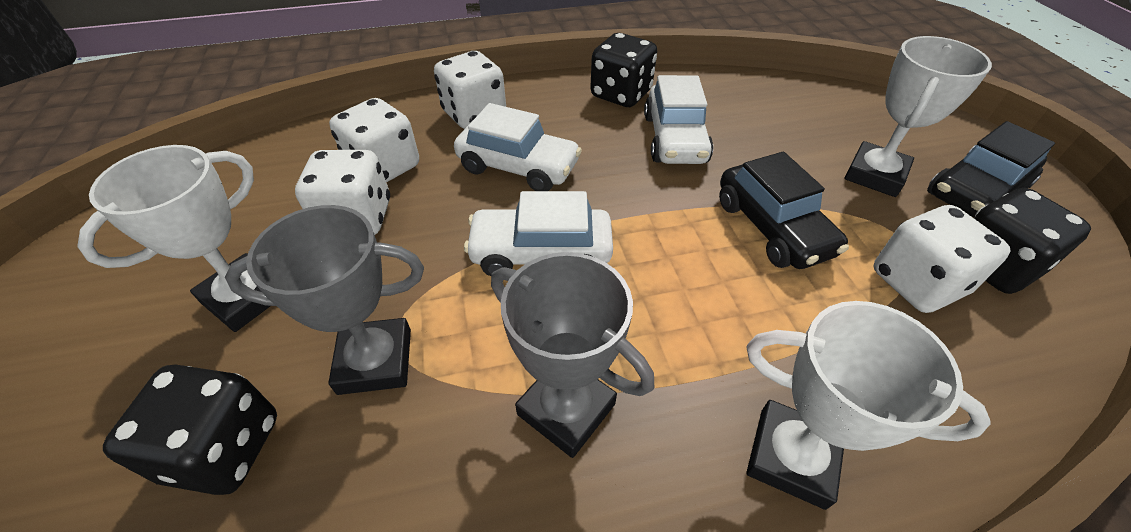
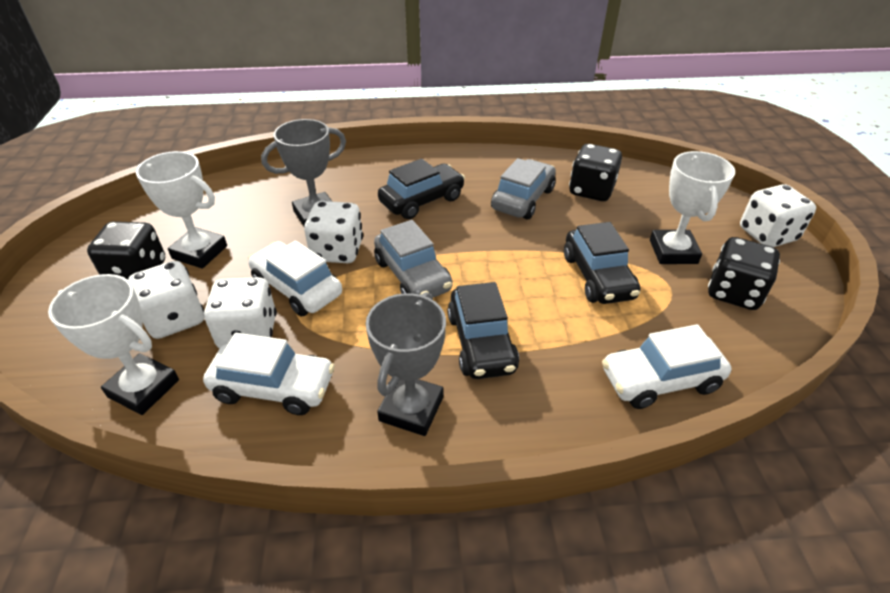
black car: [719,152,849,269] [927,121,1055,217] = 2 -> [378,159,465,219] [447,282,519,379] [564,222,640,304] = 3
grey car: none = 0 -> [374,220,452,298] [491,158,556,219] = 2

